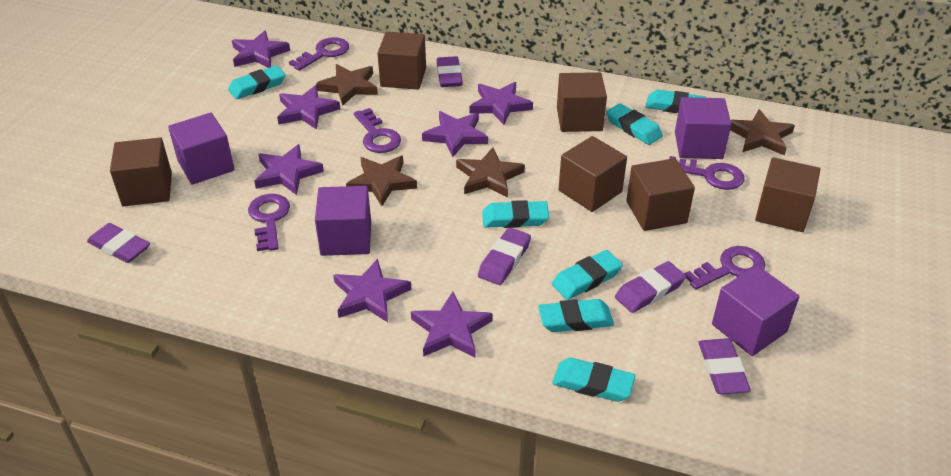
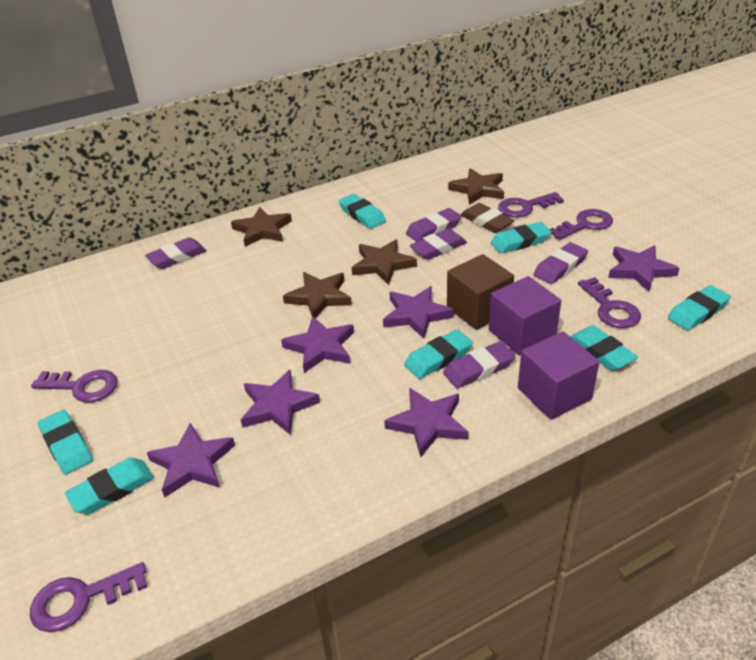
brown cube: [110,138,172,206] [378,32,426,90] [557,72,607,132] [559,136,627,212] [626,158,695,231] [755,157,820,232] = 6 -> [447,254,514,330] = 1
brown eraser: none = 0 -> [461,203,515,233] = 1
purple cube: [168,113,235,185] [315,186,371,256] [675,97,731,159] [712,265,799,356] = 4 -> [489,276,561,356] [518,331,599,420] = 2
purple star: [232,31,290,68] [254,144,324,195] [277,85,340,129] [333,259,412,322] [411,292,493,358] [422,111,488,157] [470,82,533,125] = 7 -> [147,423,235,498] [241,370,320,435] [281,316,354,373] [383,286,454,339] [384,388,469,457] [608,245,680,292] = 6

